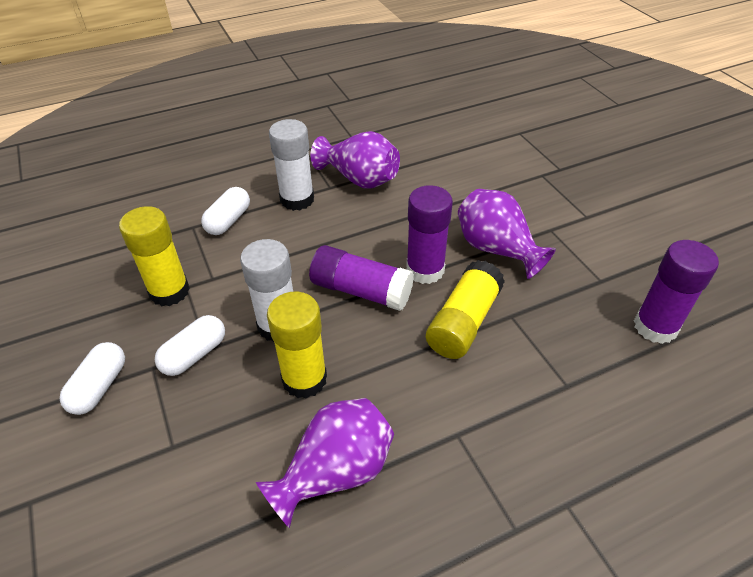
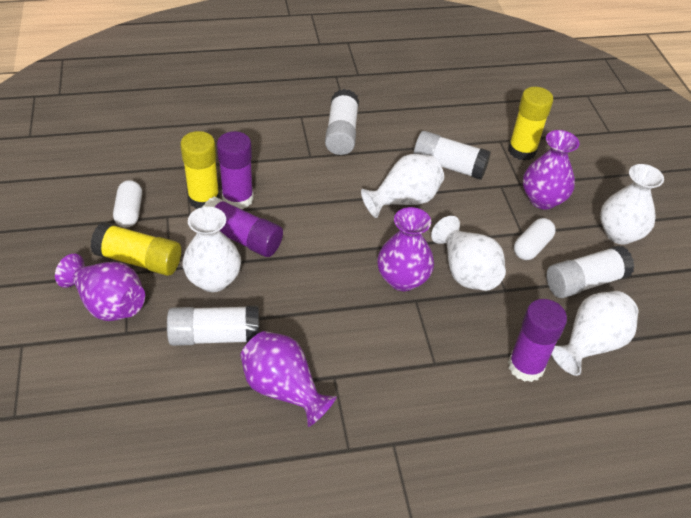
purple vase: [256,398,394,528] [311,131,400,188] [458,189,556,279] = 3 -> [55,254,145,321] [240,331,336,427] [377,207,434,291] [523,130,579,210] = 4
white capsule: [60,342,125,415] [155,315,225,376] [201,187,250,235] = 3 -> [113,180,142,227] [514,218,556,260] = 2
white glue stick: [240,239,293,342] [269,119,314,211] = 2 -> [167,305,259,346] [325,89,359,155] [413,131,491,180] [546,245,634,298] = 4
white vase: none = 0 -> [182,207,241,292] [361,154,444,218] [431,216,506,291] [551,291,638,376] [600,164,664,244] = 5

